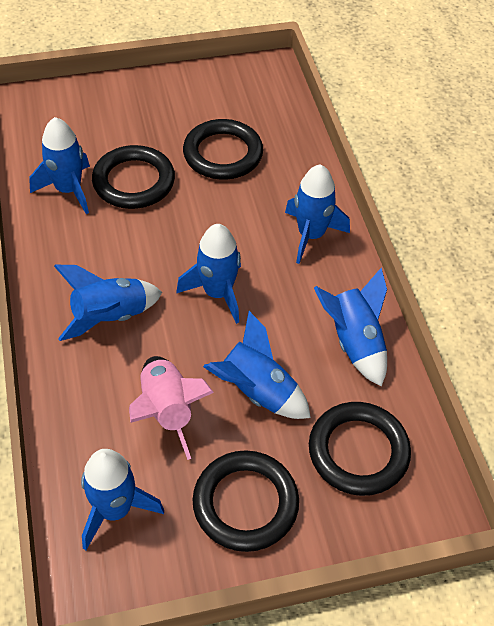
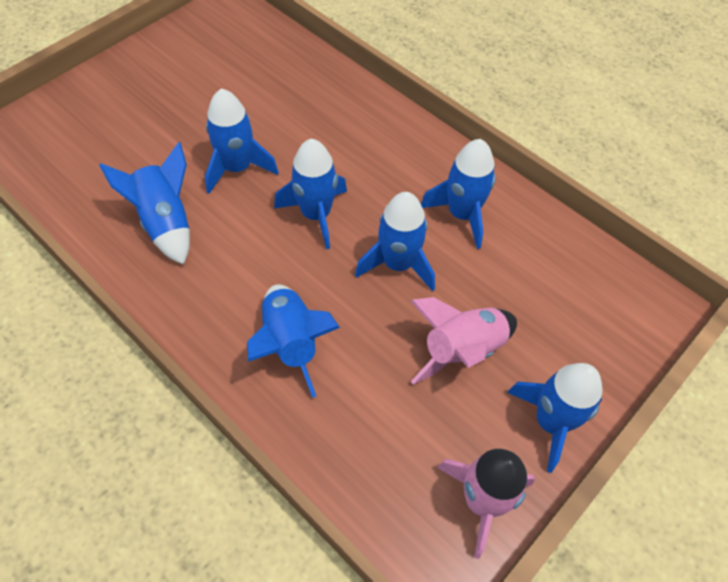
black ring: [92,145,175,209] [183,119,263,180] [193,450,299,552] [309,402,411,496] = 4 -> none = 0
pink rocket: [129,356,214,460] = 1 -> [411,297,517,384] [437,449,535,559] = 2

